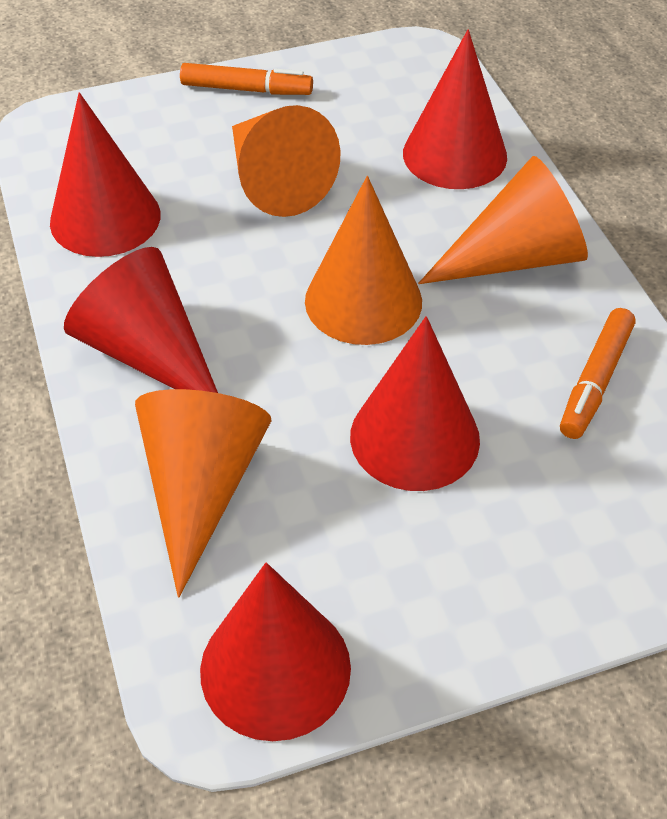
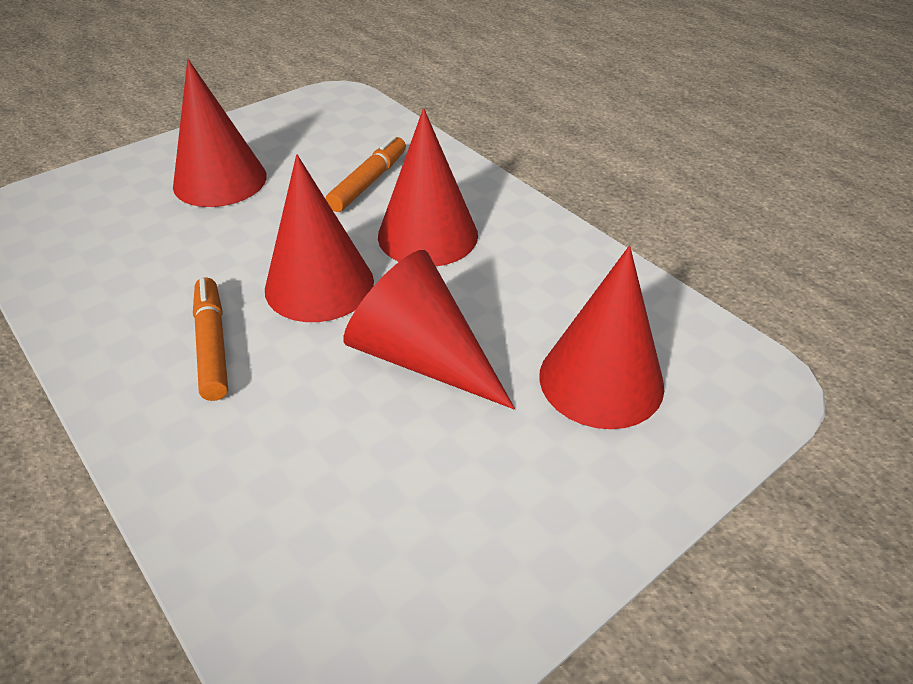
orange cone: [135,389,272,598] [232,105,341,217] [305,176,422,345] [418,156,588,284] = 4 -> none = 0

